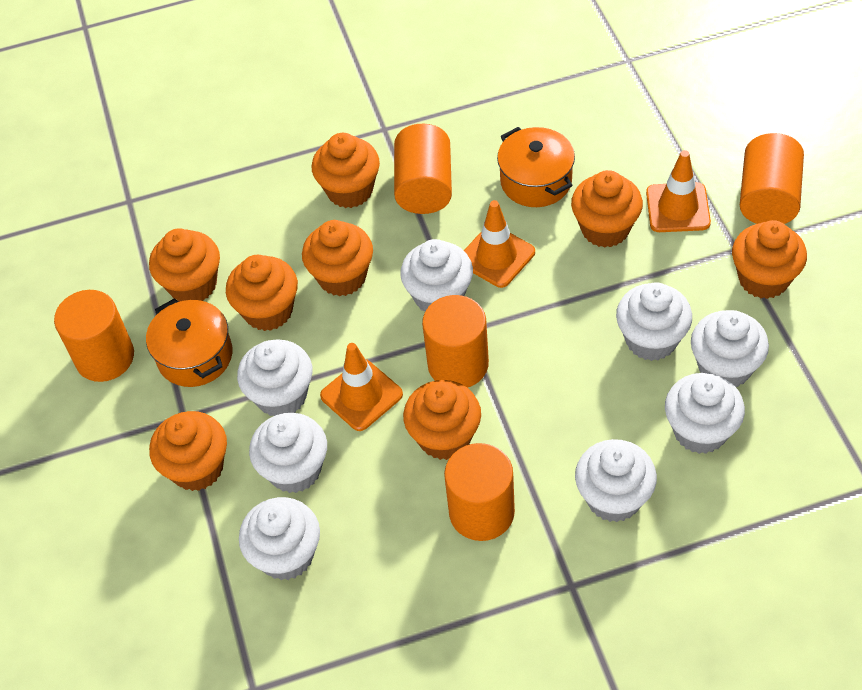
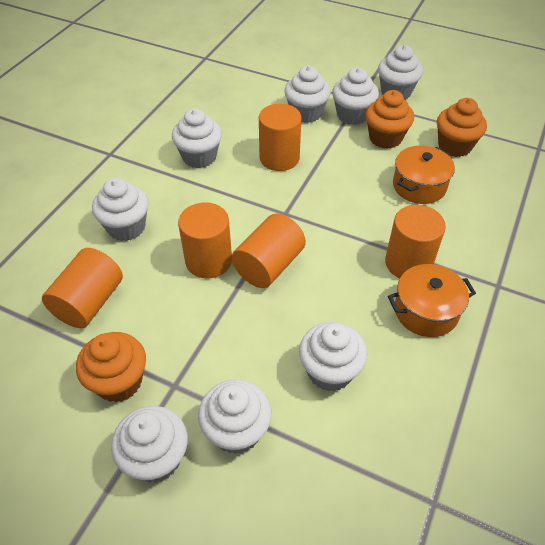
orange cupcake: [149,228,220,302] [149,411,227,491] [226,255,298,331] [302,220,373,296] [312,133,380,208] [403,380,481,460] [571,170,643,248] [732,220,807,299] = 8 -> [76,332,146,402] [365,90,414,149] [437,98,487,157] = 3
orange traffic cone: [320,343,403,431] [464,200,535,288] [646,150,711,232] = 3 -> none = 0

